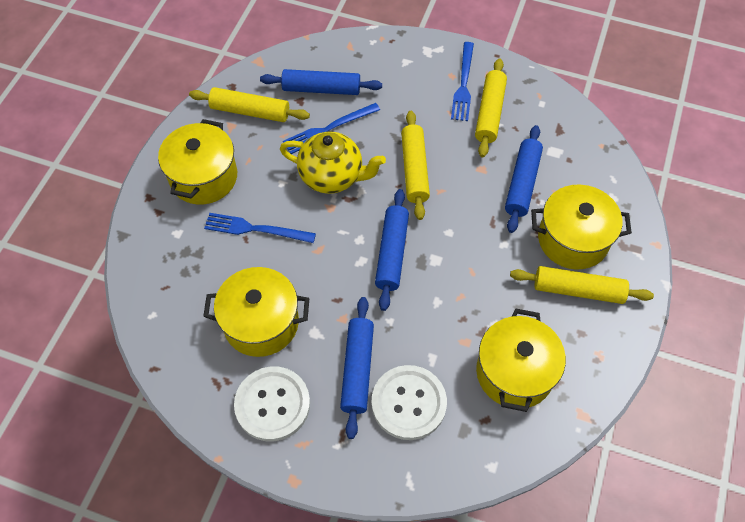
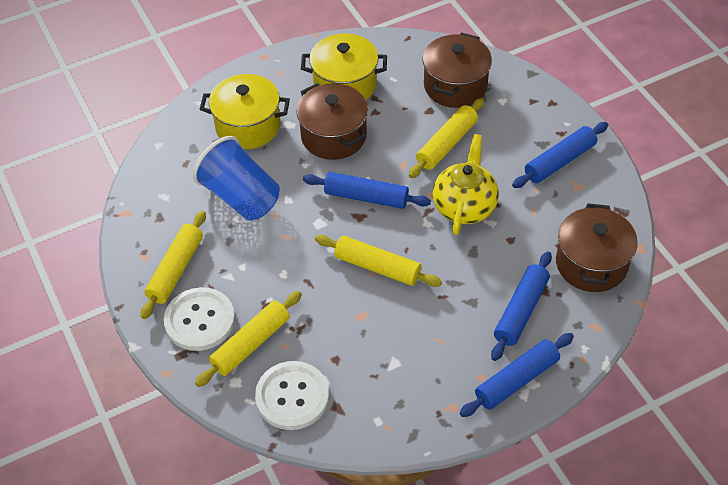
blue cup: none = 0 -> [193,136,280,221] = 1
blue fork: [204,213,316,243] [283,103,380,154] [451,42,474,121] = 3 -> none = 0
brown pot: none = 0 -> [296,83,368,160] [422,33,492,108] [556,203,638,292] = 3
yellow pot: [158,119,237,205] [203,267,309,357] [476,308,566,412] [531,185,632,270] = 4 -> [200,74,290,149] [301,33,387,100] = 2

